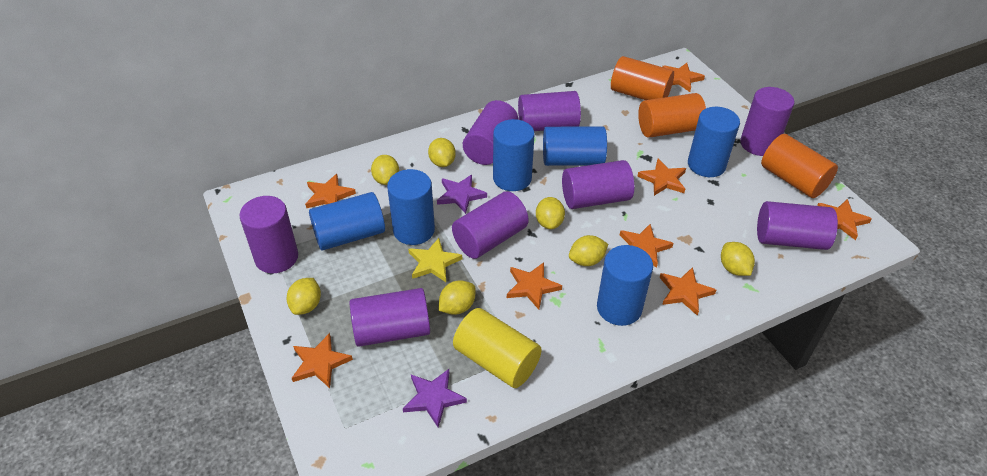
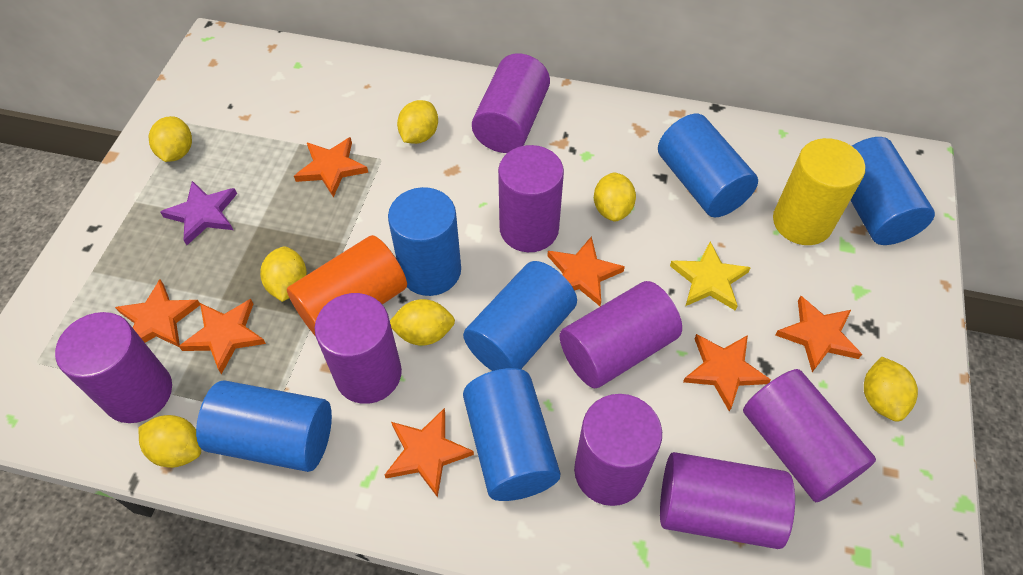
orange cylinder: [611,56,674,100] [638,93,706,138] [761,134,838,198] = 3 -> [287,235,407,335] = 1
orange star: [292,333,353,388] [305,174,356,208] [507,262,562,310] [620,224,674,268] [637,159,686,196] [659,267,716,316] [662,63,705,92] [817,199,872,240] = 8 -> [115,279,200,347] [179,299,266,374] [294,137,368,197] [385,408,474,498] [547,236,625,306] [683,334,771,412] [775,296,862,372] = 7
purple star: [403,369,467,428] [437,175,487,214] = 2 -> [160,181,237,245] = 1

